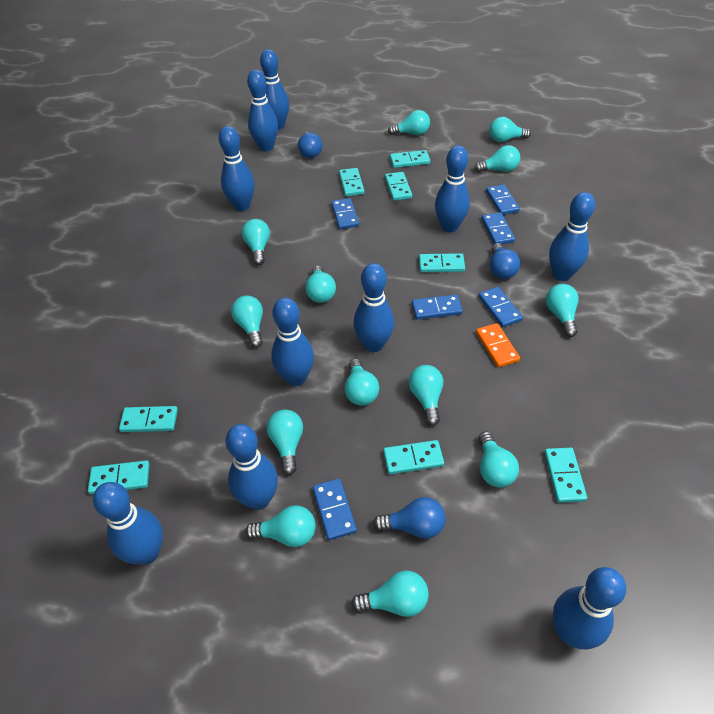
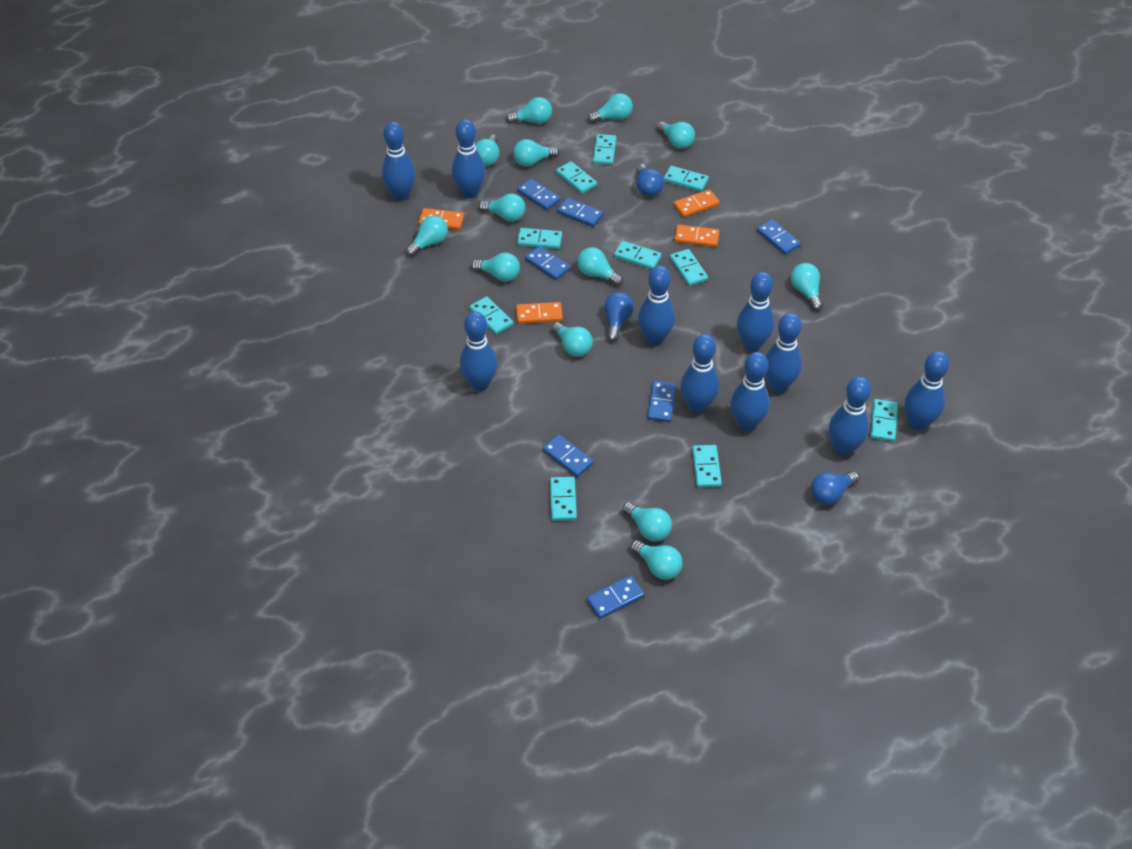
blue domino: [313,478,357,540] [331,198,359,229] [412,295,463,320] [478,287,523,327] [482,212,515,244] [486,184,520,215] = 6 -> [517,179,561,210] [525,246,570,280] [542,434,593,477] [557,198,604,227] [587,575,645,619] [647,381,676,422] [757,219,801,255] = 7
orange domino: [476,323,520,367] = 1 -> [419,208,464,230] [516,302,563,324] [674,189,720,217] [674,224,720,247] = 4
turquoise domino: [88,460,150,494] [119,406,178,432] [339,168,364,196] [383,440,444,474] [385,172,412,201] [390,150,430,168] [419,253,465,272] [544,448,587,503] = 8 -> [470,296,513,334] [517,228,562,249] [550,477,577,521] [556,161,597,194] [593,134,617,165] [614,241,662,269] [663,166,709,192] [670,249,708,286] [692,445,722,488] [870,399,898,442] = 10

